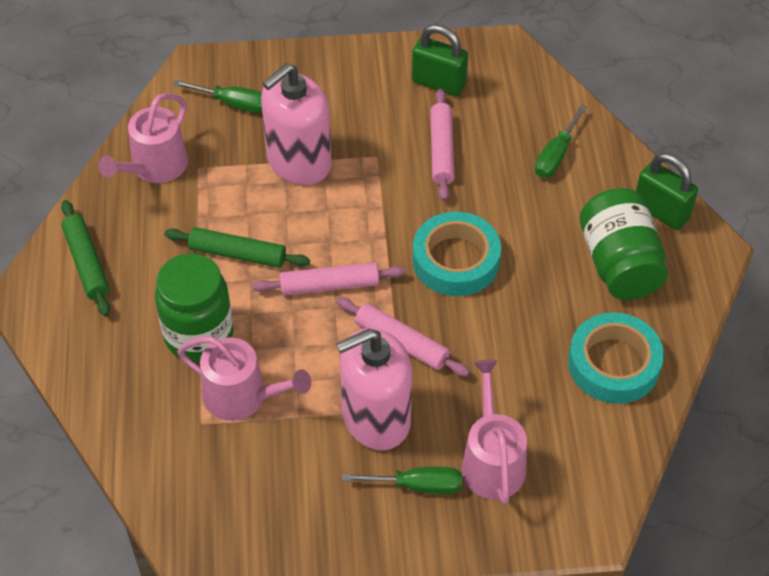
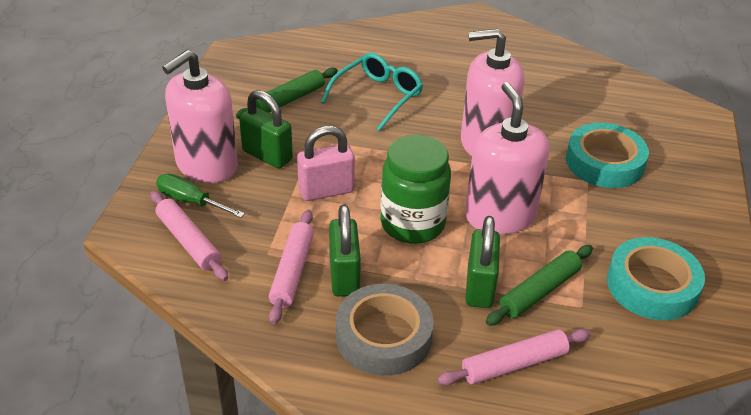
green jar: [155,254,234,362] [580,188,668,300] = 2 -> [380,135,451,244] = 1
green padlock: [412,24,468,96] [636,153,698,230] = 2 -> [239,90,293,168] [329,205,361,296] [465,216,500,308] = 3
green screwdriver: [173,80,262,113] [342,467,462,494] [535,105,587,178] = 3 -> [156,174,245,218] = 1
grey tape: none = 0 -> [336,284,434,376] = 1
pink padlock: none = 0 -> [297,126,355,201] = 1
pink soap dispenser: [261,63,332,185] [336,328,412,450] = 2 -> [162,50,238,183] [461,29,524,156] [465,82,549,235] = 3
pink watering can: [98,93,188,183] [177,336,311,421] [462,360,527,505] = 3 -> none = 0
turquoise glasses: none = 0 -> [321,53,423,131] = 1

